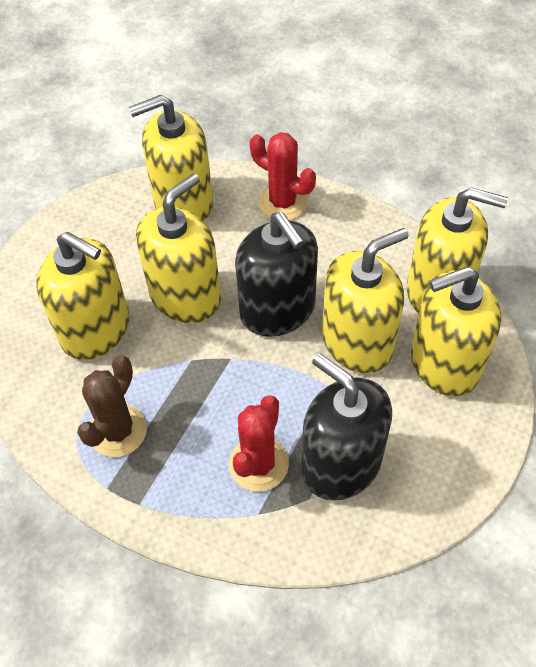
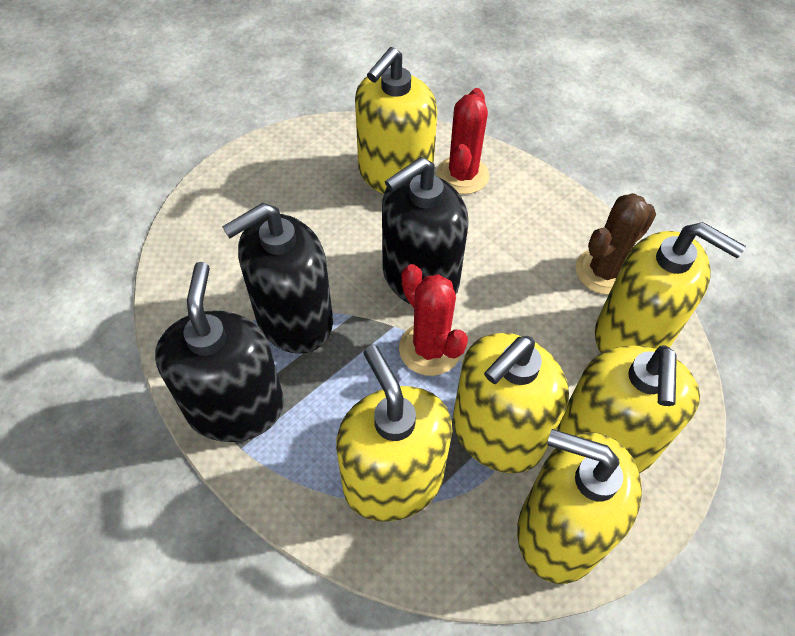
black soap dispenser: [235,212,318,337] [301,353,392,500] = 2 -> [155,262,284,442] [222,203,333,354] [382,157,468,304] = 3

